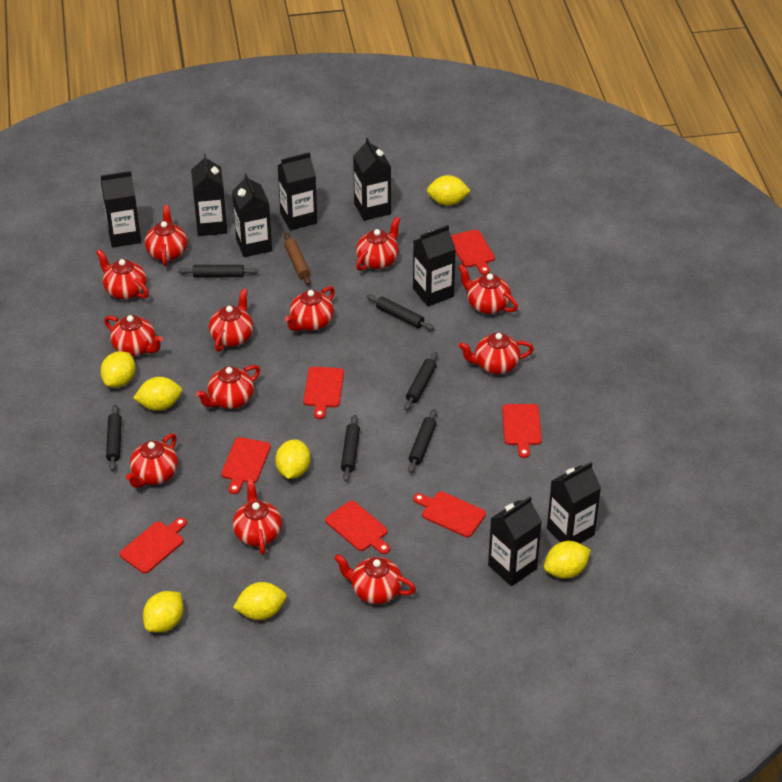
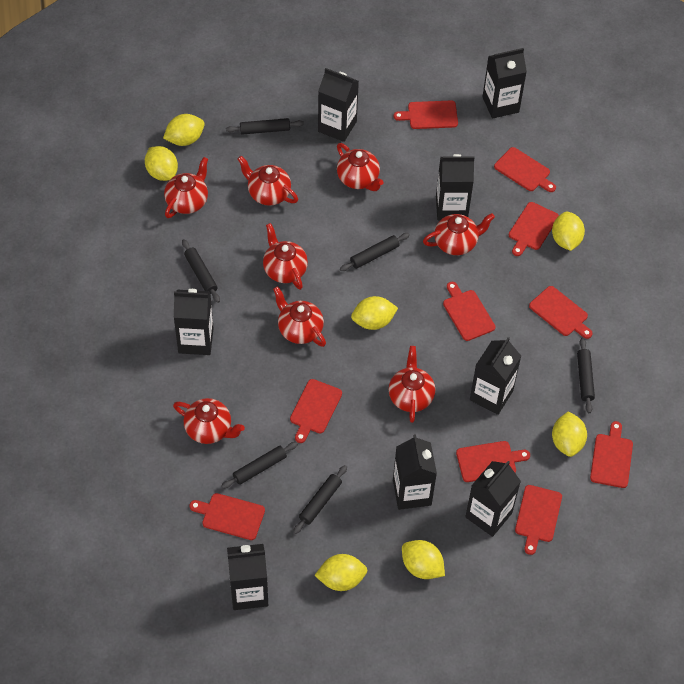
brown rolling pin: [284,233,311,285] = 1 -> none = 0
red cutting board: [120,517,187,574] [221,437,271,494] [303,367,344,419] [325,501,390,554] [413,491,486,537] [451,229,495,275] [502,404,542,458] = 7 -> [189,493,265,540] [290,379,342,443] [394,101,458,129] [443,282,496,341] [456,441,530,482] [494,147,556,192] [509,202,559,256] [515,485,562,555] [529,286,593,339] [590,421,633,488] = 10
red teapot: [96,249,149,300] [104,315,163,356] [126,433,178,488] [145,205,187,266] [196,365,260,409] [209,289,253,352] [233,479,282,555] [285,286,335,331] [334,554,416,604] [356,217,400,271] [458,265,518,314] [459,333,534,374] = 12 -> [164,157,208,218] [173,398,245,444] [238,156,298,206] [263,223,308,290] [273,286,326,347] [337,143,384,191] [389,346,435,423] [423,213,495,255] = 8

